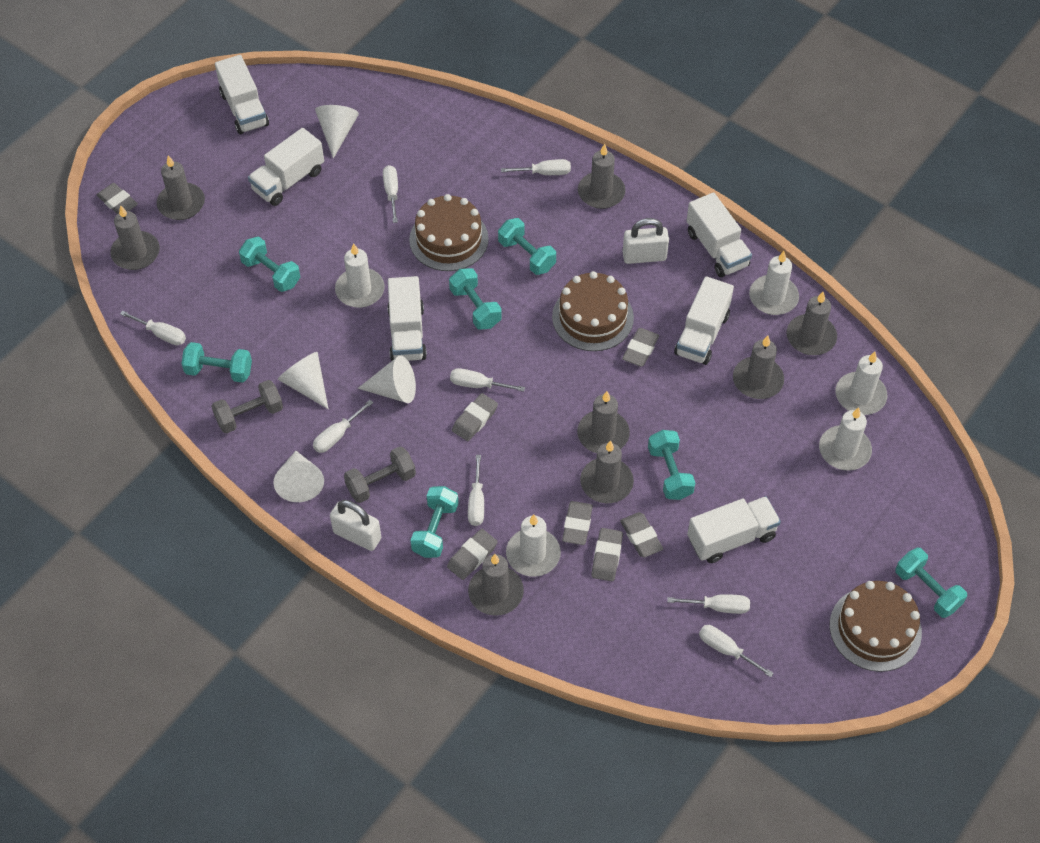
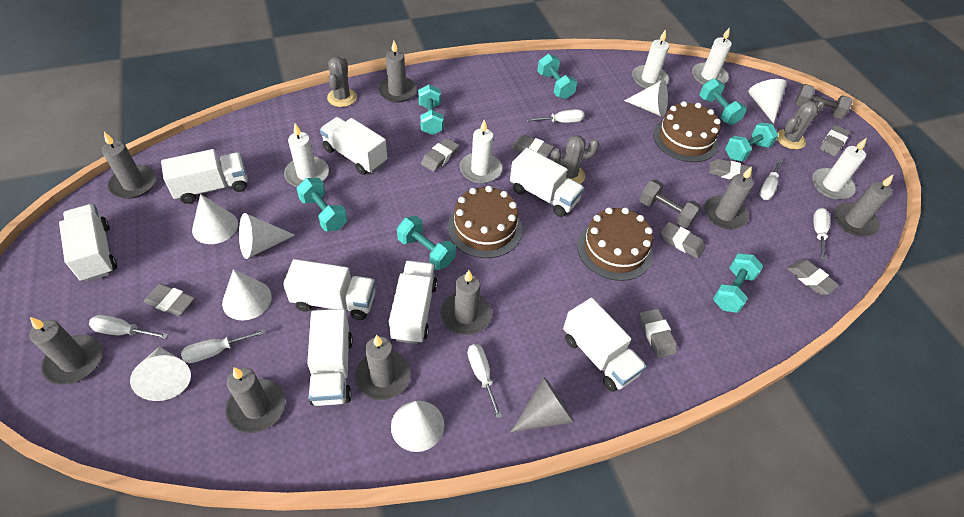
grey cactus: none = 0 -> [327,57,357,107] [550,135,599,184] [777,100,825,150] = 3
grey cone: none = 0 -> [511,377,574,432] = 1
grey eraser: [96,183,138,214] [447,529,498,580] [452,393,498,441] [562,501,593,545] [591,528,623,581] [620,512,663,558] [622,328,659,367] = 7 -> [144,284,195,316] [421,138,459,172] [511,135,554,157] [640,308,677,358] [661,222,706,258] [709,159,753,179] [787,259,839,295] [820,125,850,156] = 8
white cone: [273,451,324,502] [278,352,328,409] [315,105,359,159] [358,355,416,403] = 4 -> [130,347,191,401] [192,194,238,244] [222,269,272,320] [239,213,295,259] [391,401,444,452] [624,80,668,117] [748,79,787,124] = 7
white padlock: [330,500,381,551] [623,218,669,264] = 2 -> none = 0
white screwdriver: [120,311,186,345] [313,400,373,453] [383,165,398,223] [450,368,525,392] [468,455,484,526] [501,159,571,175] [667,594,750,614] [699,625,774,677] = 8 -> [89,315,169,339] [181,329,266,363] [468,344,502,419] [527,109,584,123] [759,159,783,200] [813,208,830,260] = 6
white truck: [215,55,269,134] [248,128,324,206] [387,276,427,361] [674,276,734,365] [686,192,752,277] [687,496,781,563] = 6 -> [59,204,117,282] [161,149,248,204] [283,259,376,320] [307,309,353,406] [320,117,387,175] [389,261,438,344] [510,148,584,217] [563,297,647,392] = 8

